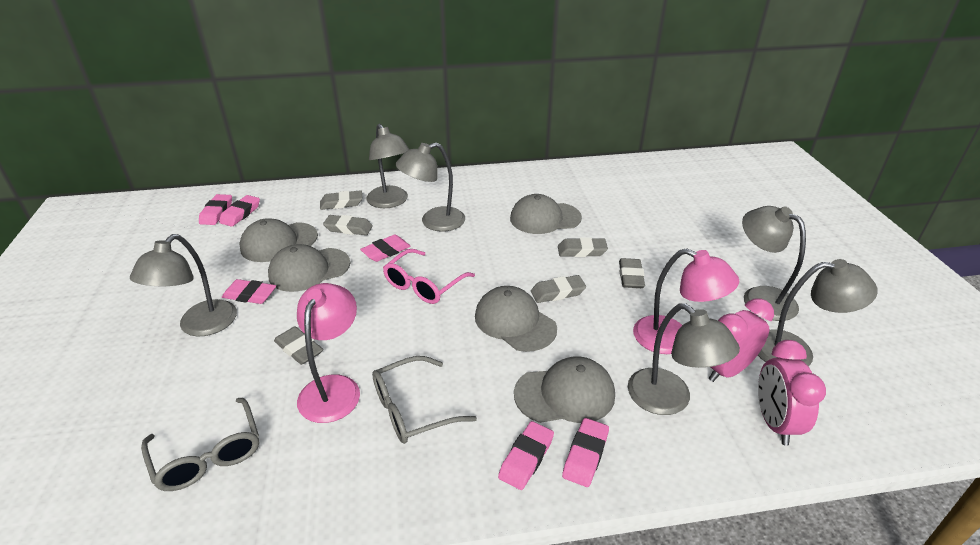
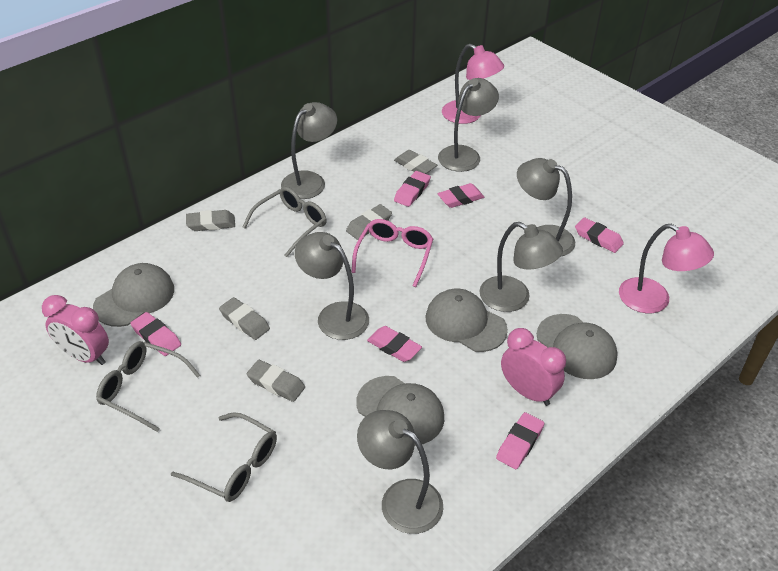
grey cap: [239,218,318,262] [268,244,350,292] [475,286,557,352] [510,194,582,234] [514,356,615,423] = 5 -> [93,263,174,327] [356,376,444,446] [426,289,508,352] [537,314,618,379] = 4
grey eraser: [274,326,323,365] [320,190,362,210] [323,215,373,235] [531,275,586,303] [558,237,608,257] [619,258,645,288] = 6 -> [186,210,235,231] [219,297,270,340] [247,360,305,402] [346,204,392,240] [394,150,437,174] = 5
grey glasses: [141,398,259,491] [372,356,477,444] = 2 -> [96,341,200,432] [171,412,277,502] [242,187,327,257] = 3

